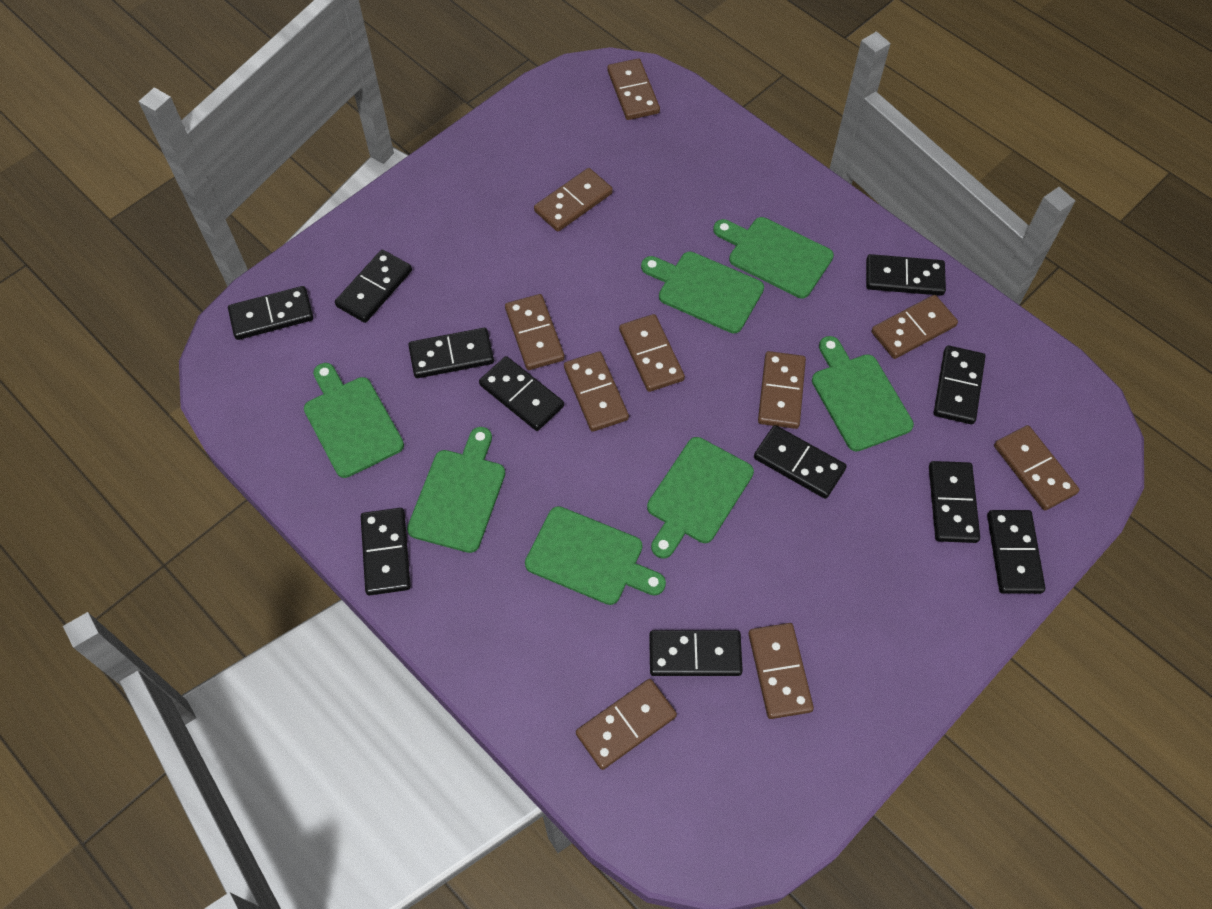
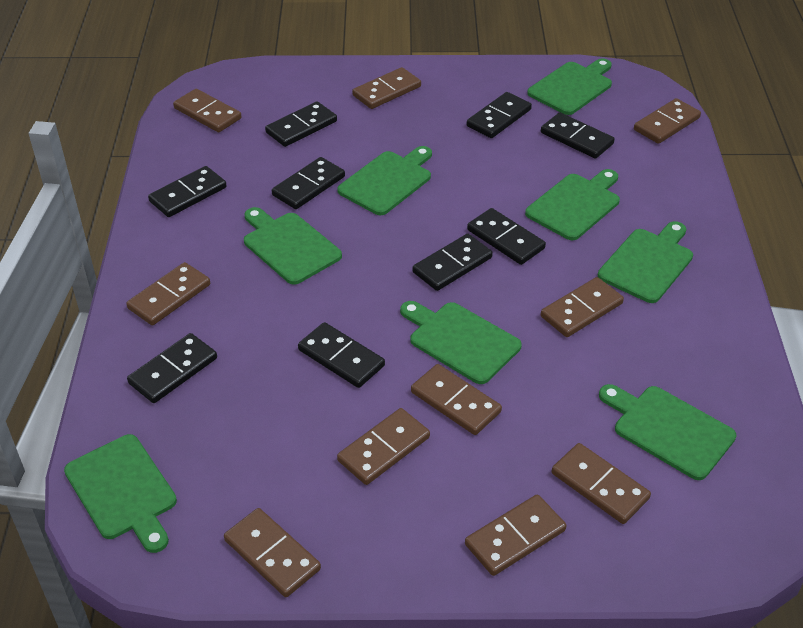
black domino: [228,286,313,340] [335,250,412,323] [361,508,411,595] [408,328,494,378] [479,356,564,431] [649,630,743,676] [754,425,847,499] [866,254,946,296] [929,461,980,543] [934,346,986,424] [987,510,1045,594] = 11 -> [127,333,217,403] [148,166,227,217] [265,101,337,147] [272,157,345,209] [298,322,385,388] [413,234,493,291] [467,92,532,138] [467,208,546,265] [541,112,615,159] = 9
green cutting board: [304,363,404,478] [407,427,505,553] [525,506,666,605] [641,251,764,333] [647,437,754,558] [713,217,834,298] [812,336,914,452] = 7 -> [64,434,177,553] [244,207,342,285] [337,146,432,215] [400,301,522,384] [525,169,620,240] [527,58,612,115] [598,221,693,303] [599,384,736,480] = 8

